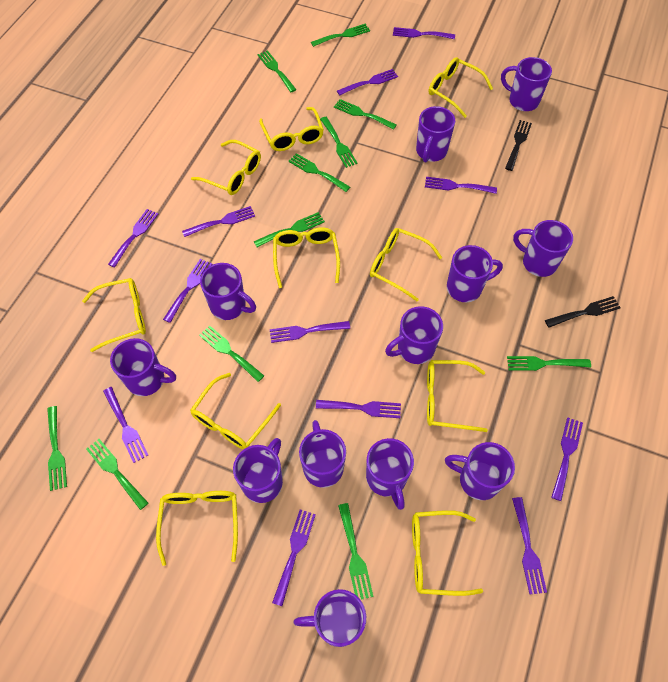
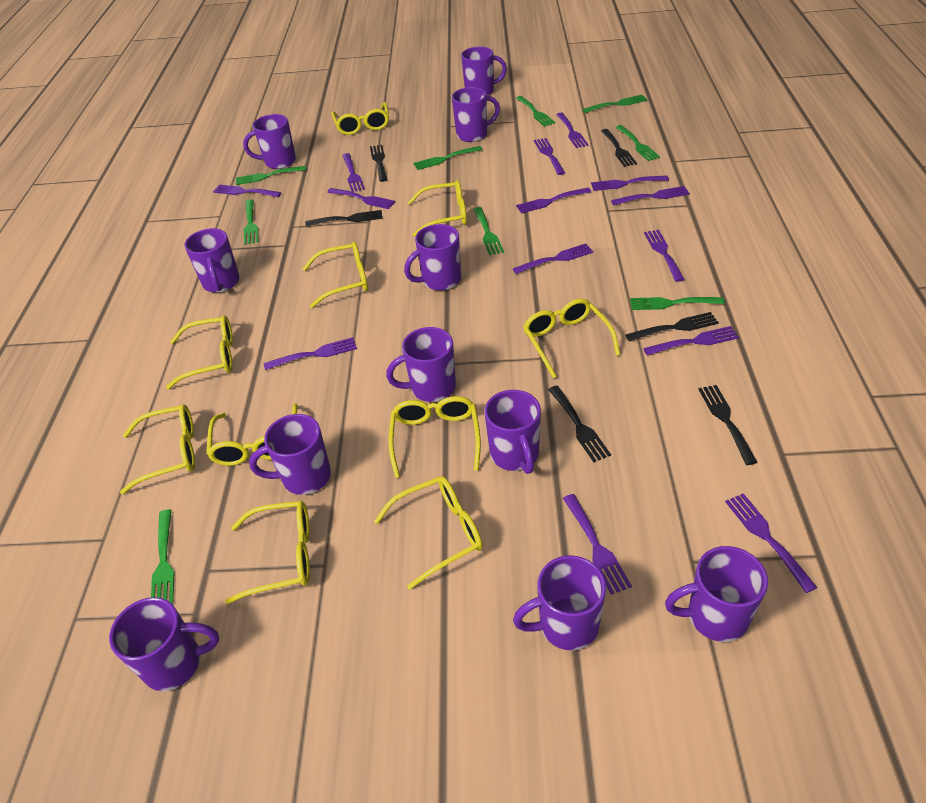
black fork: [505,120,532,171] [545,296,621,328] = 2 -> [305,210,382,226] [370,145,387,182] [548,386,611,462] [601,129,637,167] [625,312,719,341] [698,385,758,465] = 6
green fork: [47,406,67,491] [86,439,148,510] [199,326,264,382] [254,212,325,247] [257,50,297,92] [288,153,350,192] [311,24,370,47] [320,117,358,168] [334,99,397,130] [338,503,374,600] [507,356,591,371] = 11 -> [151,509,174,604] [236,166,306,185] [244,199,259,245] [413,146,482,170] [473,207,504,255] [516,96,555,127] [582,95,647,113] [615,125,660,161] [630,297,725,310] = 9
purple fork: [103,387,148,463] [108,209,158,268] [163,259,212,323] [182,206,255,237] [270,321,350,343] [272,509,316,606] [316,400,401,418] [337,69,398,95] [393,27,455,39] [425,177,497,194] [512,497,547,595] [551,417,583,501] = 12 -> [213,184,281,197] [264,337,357,370] [327,188,396,209] [342,153,365,192] [513,244,593,274] [516,187,591,214] [534,138,565,175] [556,113,589,148] [563,494,632,595] [591,176,669,191] [611,186,690,205] [643,326,739,356] [644,230,685,282] [725,494,818,593] = 14
purple mug: [110,338,176,396] [200,263,256,320] [233,438,283,503] [293,589,366,647] [299,420,346,488] [366,438,414,510] [385,306,443,364] [416,106,455,163] [445,442,515,500] [447,245,503,302] [501,57,552,111] [513,220,573,277] = 12 -> [109,597,219,691] [184,228,240,293] [243,114,296,169] [249,414,331,495] [386,327,456,402] [404,224,461,291] [452,87,500,142] [461,47,507,96] [485,390,541,474] [513,556,606,650] [665,546,768,642] = 11

